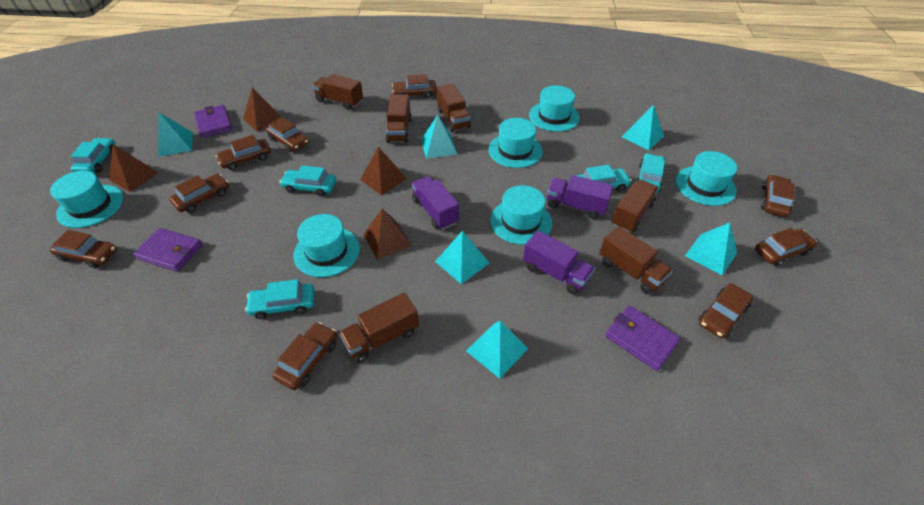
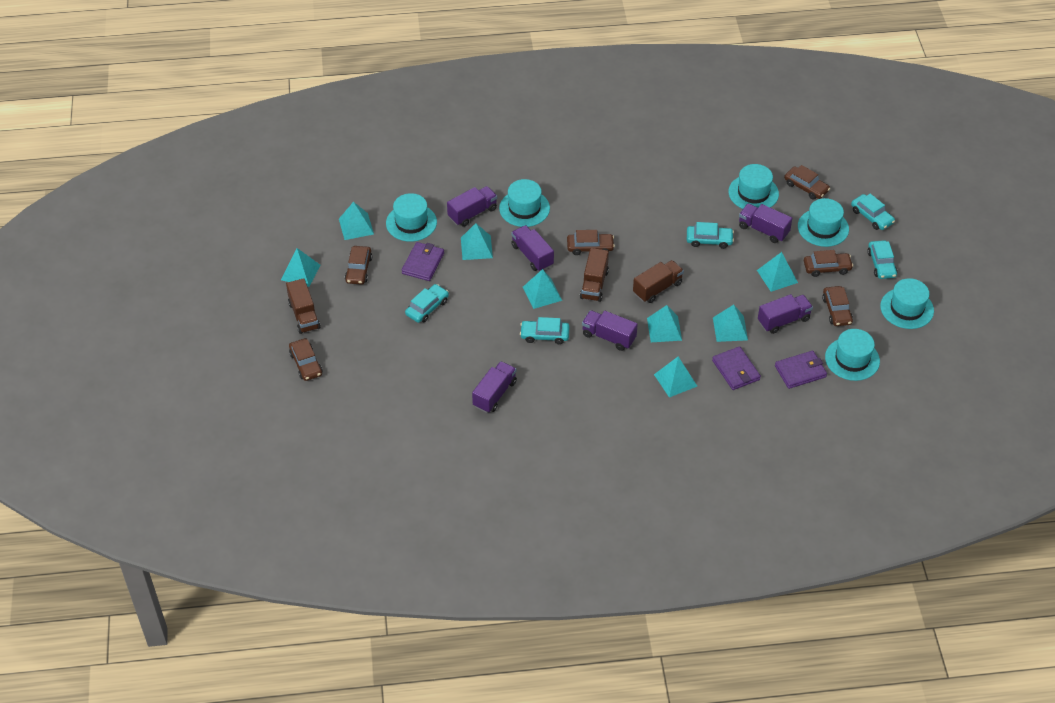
brown car: [50,230,117,268] [169,174,229,213] [216,135,271,170] [266,117,309,152] [272,322,337,390] [392,74,437,98] [699,283,753,338] [755,228,817,266] [761,174,794,217] = 9 -> [289,338,322,381] [345,246,372,285] [567,230,615,255] [784,165,830,200] [804,250,853,277] [822,286,853,326] = 6
brown pyramid: [109,144,159,192] [243,88,281,132] [360,147,407,195] [363,208,412,260] = 4 -> none = 0
brown truck: [312,74,363,110] [339,292,419,363] [386,94,412,143] [436,83,471,132] [599,226,673,294] [611,180,659,232] = 6 -> [286,278,321,334] [580,248,609,302] [633,260,684,303] = 3
purple truck: [411,176,459,230] [523,231,595,295] [547,175,613,219] = 3 -> [447,186,497,227] [472,361,517,413] [511,225,554,271] [582,310,638,351] [739,204,792,243] [758,294,813,334] = 6
turquoise pyramid: [158,112,193,157] [421,115,457,159] [435,231,489,284] [466,321,528,379] [622,105,664,150] [685,222,737,275] = 6 -> [281,248,320,287] [339,202,374,240] [461,223,493,260] [523,269,562,309] [647,305,682,342] [654,357,697,398] [713,305,748,342] [757,252,798,292] = 8

